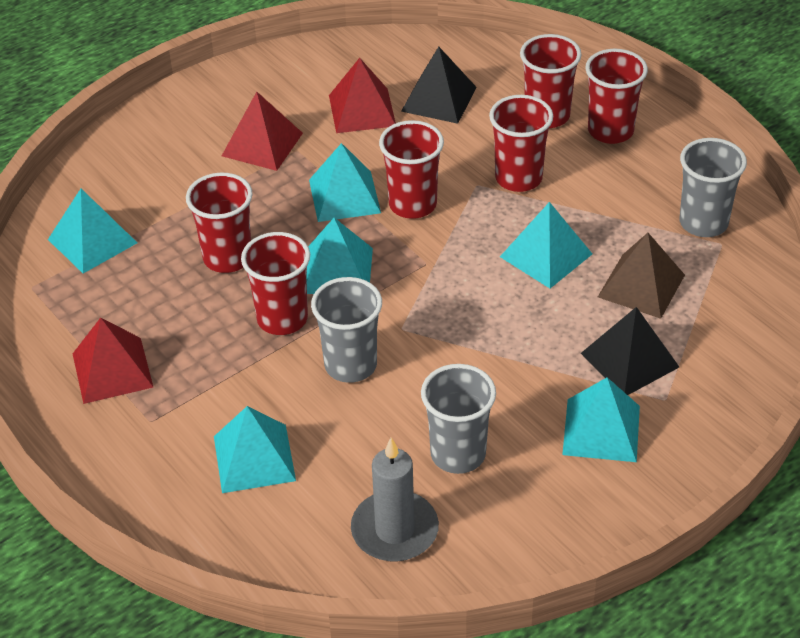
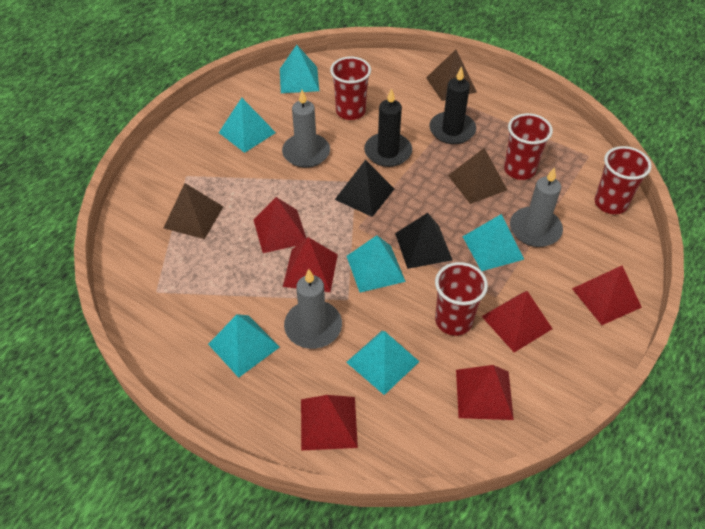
black candle: none = 0 -> [364,88,412,167] [429,66,476,144] = 2
brown pyramid: [598,233,685,319] = 1 -> [164,183,224,239] [426,50,477,101] [448,148,507,204] = 3
grey candle: [351,437,439,562] = 1 -> [282,90,330,168] [284,269,342,349] [510,167,563,247] = 3
grey cup: [311,277,382,383] [421,364,496,474] [680,138,747,237] = 3 -> none = 0
red cup: [186,172,253,273] [241,232,310,335] [379,120,444,219] [489,95,553,192] [520,34,582,128] [585,49,648,144] = 6 -> [330,57,371,120] [435,262,488,336] [504,113,553,180] [594,146,652,214] = 4
red pyramid: [73,318,153,404] [222,92,303,171] [329,58,396,133] = 3 -> [253,197,306,253] [283,237,338,292] [301,395,358,451] [456,365,514,420] [481,291,552,352] [572,266,642,325] = 6

